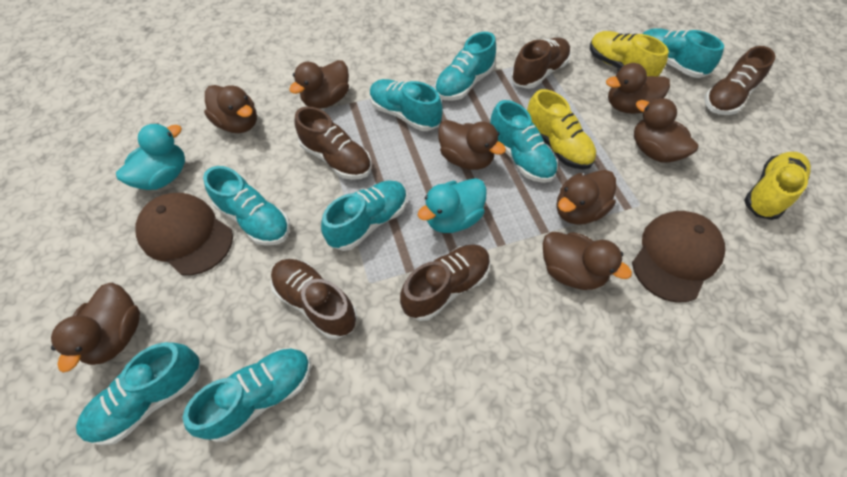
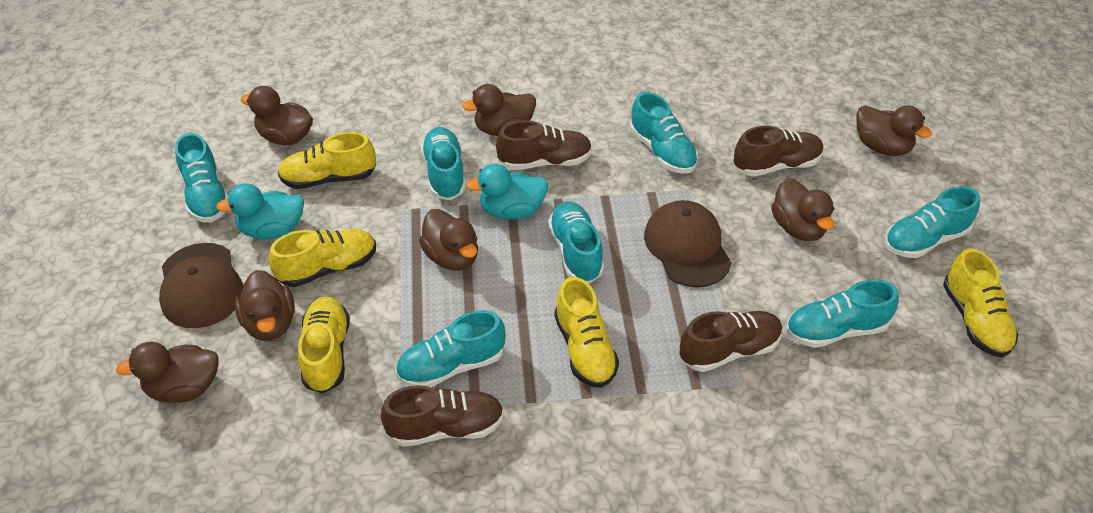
brown duck: [51,283,140,373] [204,85,257,133] [289,60,349,109] [438,120,506,170] [543,232,632,290] [556,170,616,225] [606,63,670,114] [634,98,698,163] = 8 -> [115,342,219,403] [235,270,295,341] [241,86,313,145] [419,209,478,271] [462,84,536,136] [771,178,834,241] [856,105,932,156] = 7
brown shoe: [271,259,357,339] [294,107,371,180] [400,244,490,321] [511,37,571,89] [704,46,775,115] = 5 -> [381,385,504,447] [496,120,592,170] [680,311,783,372] [734,126,824,177] = 4
turquoise shoe: [76,342,200,445] [182,348,311,442] [203,166,290,246] [321,181,407,251] [370,79,443,131] [435,32,496,101] [490,100,558,183] [643,28,724,78] = 8 -> [175,133,228,223] [395,310,506,387] [421,127,466,200] [548,201,604,283] [630,92,698,174] [786,279,899,348] [884,186,980,258] = 7
yellow shoe: [527,89,596,169] [590,31,669,76] [744,152,811,220] = 3 -> [269,229,376,287] [278,132,376,189] [298,297,350,393] [554,277,619,388] [943,248,1018,357] = 5

